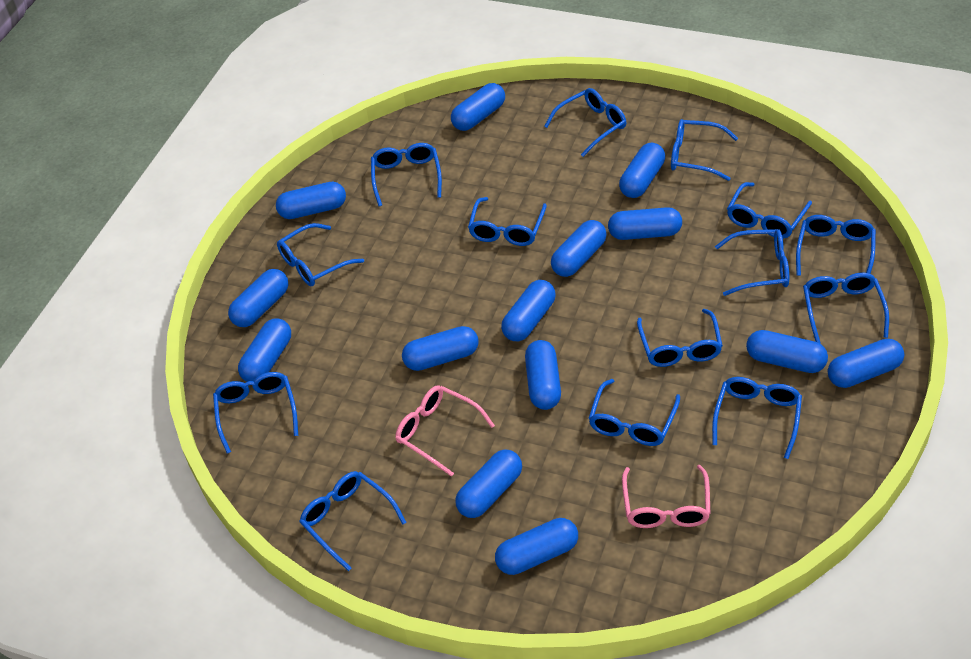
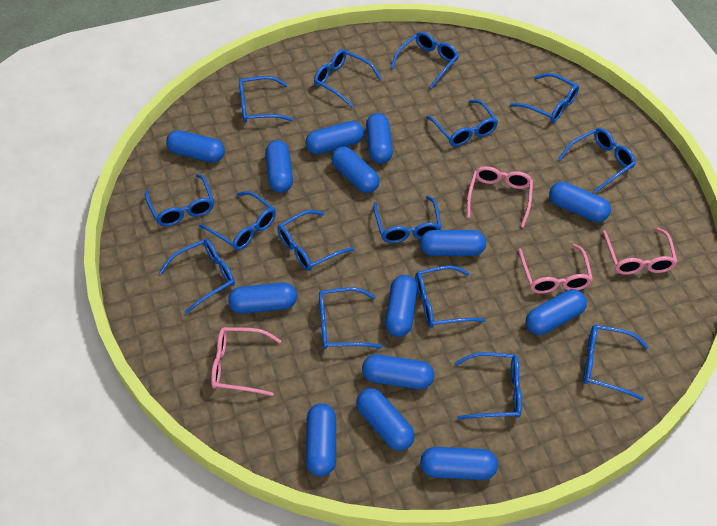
blue glasses: [213,372,298,453] [277,223,364,286] [299,471,406,571] [371,143,442,206] [468,197,547,246] [544,88,626,157] [588,379,680,446] [637,309,723,367] [671,119,738,181] [712,377,802,459] [715,229,789,296] [727,182,812,239] [796,215,876,276] [803,273,889,343] = 14 -> [145,174,214,226] [159,239,235,314] [199,191,276,250] [239,76,293,123] [277,210,355,271] [314,49,382,108] [319,288,382,349] [373,196,442,243] [390,32,459,89] [415,266,485,328] [426,100,498,147] [455,352,522,420] [510,73,579,123] [558,128,636,193] [583,325,649,401] = 15
pink glasses: [395,386,495,477] [622,465,711,528] = 2 -> [211,327,281,396] [467,166,533,227] [518,244,593,294] [602,228,677,275] = 4

